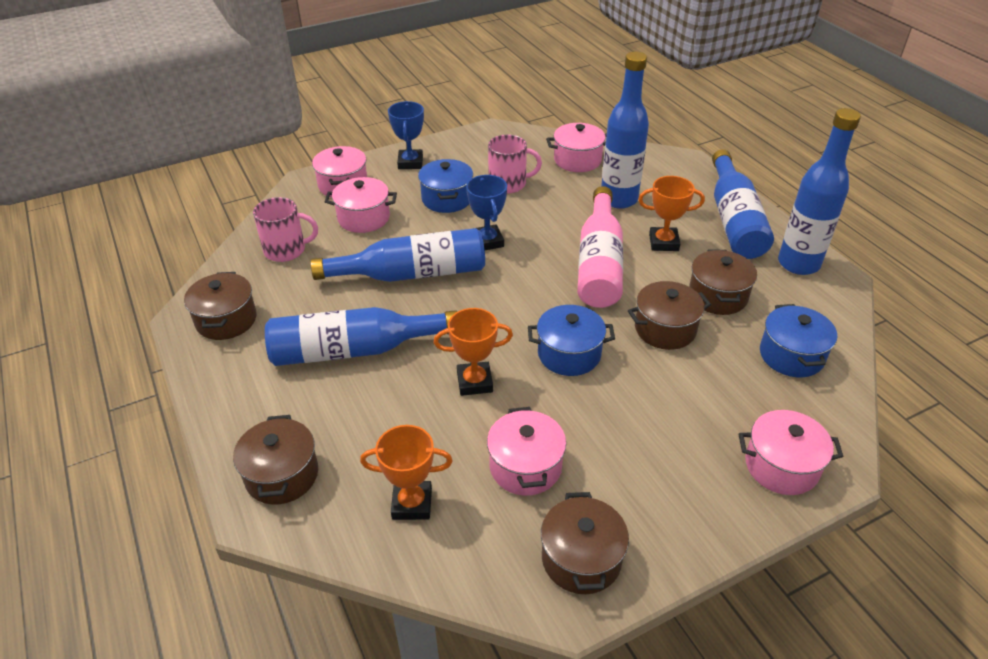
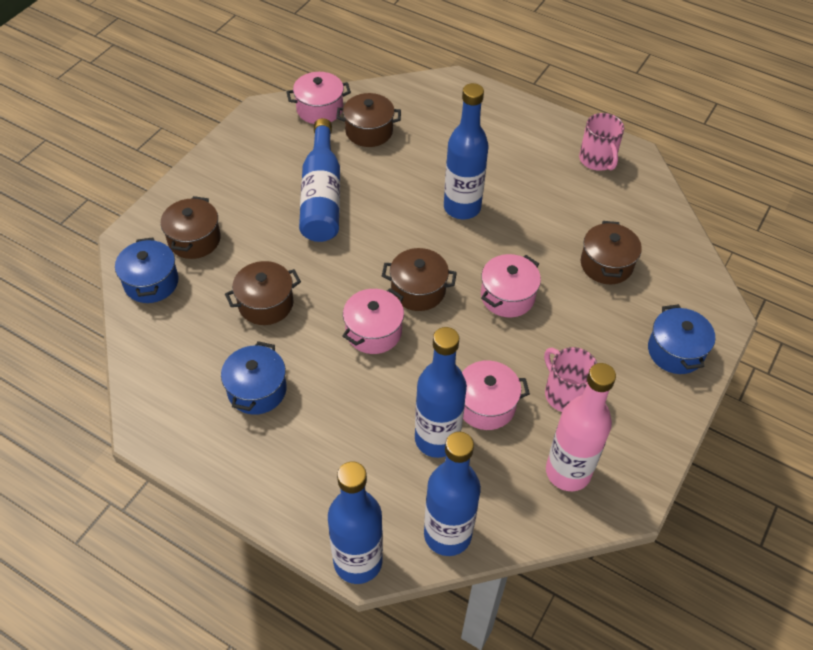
blue trophy: [388,101,424,169] [466,175,507,250] = 2 -> none = 0
orange trophy: [360,425,453,520] [434,308,513,396] [638,176,705,251] = 3 -> none = 0
pink pot: [312,146,367,197] [325,177,397,233] [487,407,566,496] [546,123,607,172] [739,410,844,495] = 5 -> [286,72,351,124] [342,288,404,354] [462,360,530,430] [481,254,541,317] = 4

